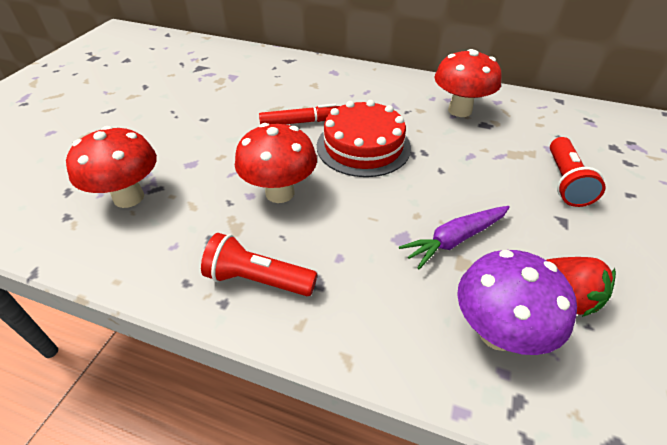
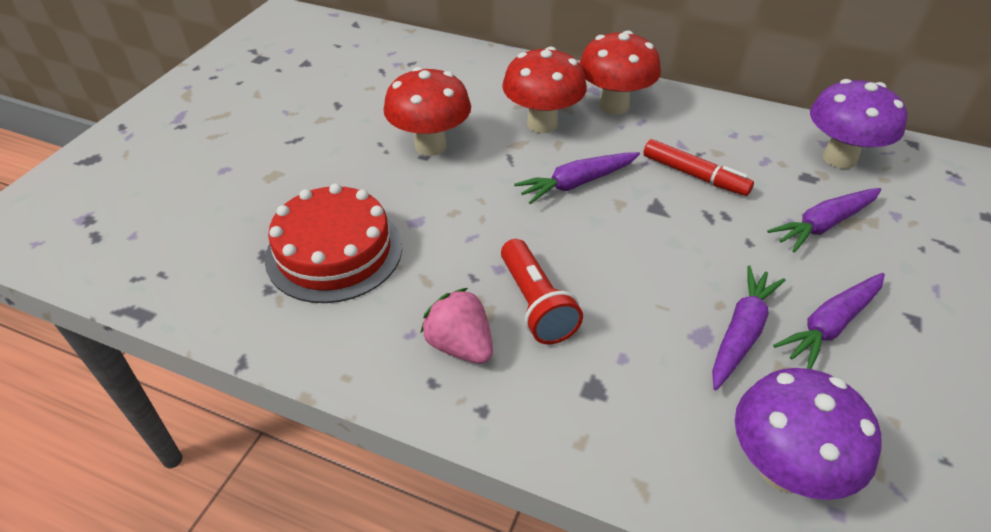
pink strawberry: none = 0 -> [420,288,493,364] = 1
purple carrot: [399,206,510,269] = 1 -> [514,152,640,204] [712,265,785,390] [767,188,881,253] [773,273,885,369] = 4
purple mushroom: [457,250,577,355] = 1 -> [735,368,882,500] [810,79,907,169] = 2
red flashlight: [201,233,317,296] [550,137,606,207] = 2 -> [501,239,583,344] = 1
red strawberry: [547,257,616,317] = 1 -> none = 0

